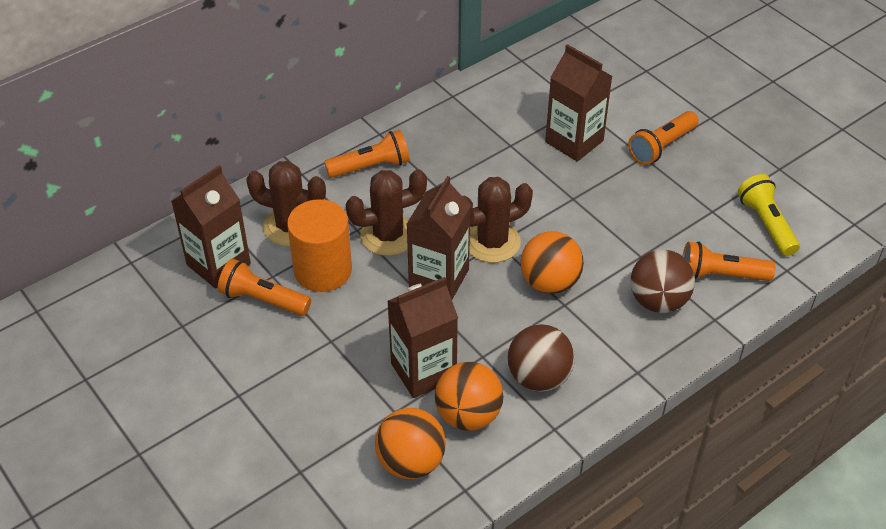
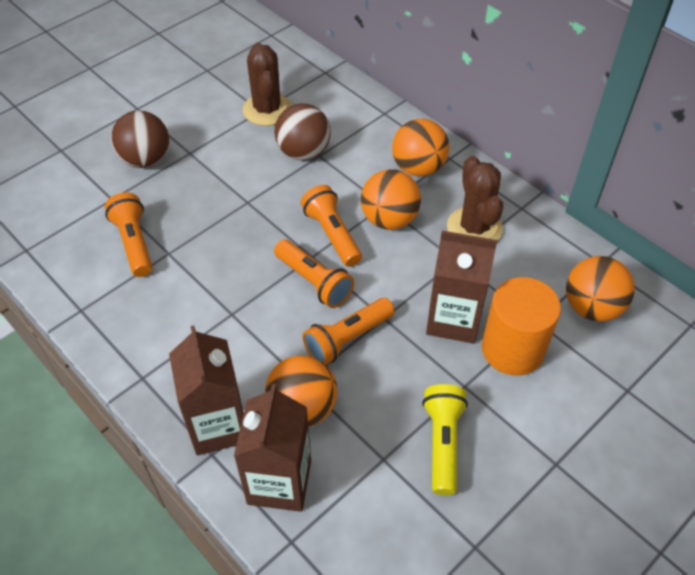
brown cactus: [246,161,326,246] [346,169,427,256] [463,177,533,263] = 3 -> [243,43,292,126] [447,156,503,241] = 2
brown carton: [171,165,251,289] [387,277,458,398] [407,176,471,299] [545,44,612,162] = 4 -> [169,326,244,456] [234,384,311,512] [426,231,497,344] = 3
orange ball: [375,408,446,479] [435,362,503,431] [520,231,584,294] = 3 -> [265,355,337,427] [361,169,421,230] [392,119,449,177] [566,256,635,322] = 4

